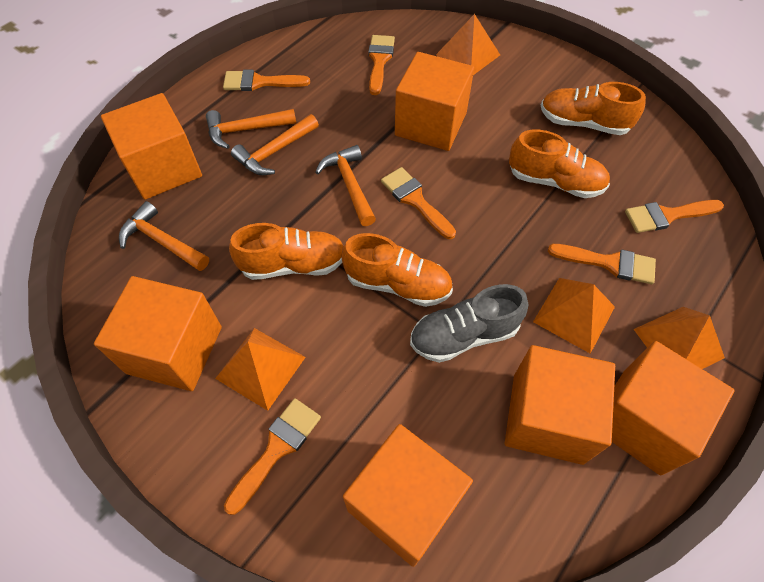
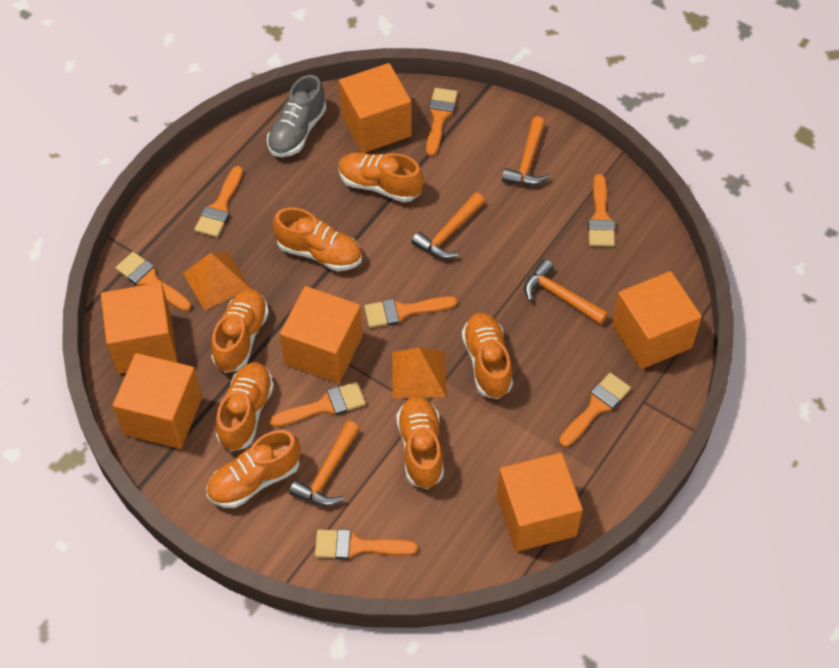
orange brush: [223,70,310,91] [224,398,321,515] [368,35,395,95] [381,167,456,239] [548,244,656,284] [625,200,724,233] = 6 -> [115,252,191,312] [194,166,243,237] [269,382,366,427] [315,529,418,560] [364,296,457,328] [426,88,458,156] [559,373,631,447] [588,174,615,247] = 8
orange pyramid: [215,328,306,411] [436,14,500,75] [533,278,615,354] [634,307,725,369] = 4 -> [183,252,251,310] [392,348,446,398] = 2
orange shoe: [229,223,344,280] [342,233,453,307] [509,129,610,198] [541,82,646,135] = 4 -> [206,430,301,508] [211,289,269,373] [216,362,274,451] [273,207,362,271] [338,152,424,202] [396,396,444,489] [462,313,513,399] = 7

